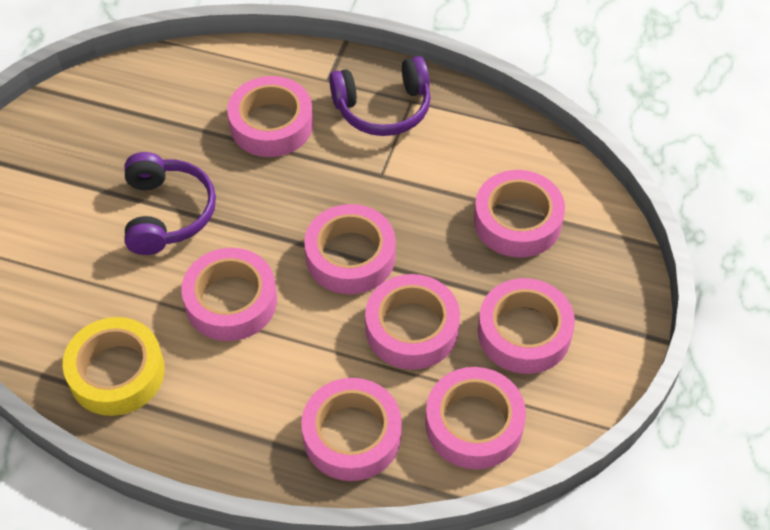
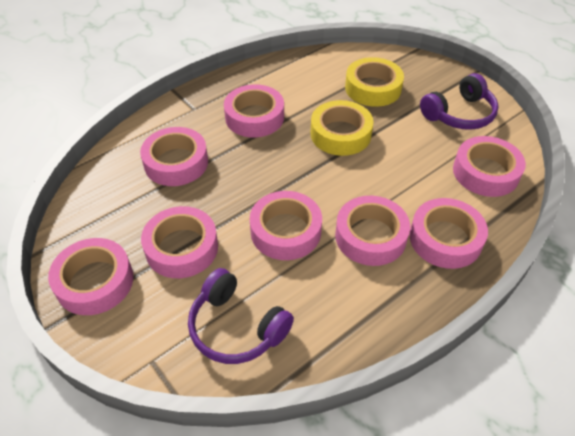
yellow tape: [63,317,165,416] = 1 -> [311,100,373,156] [345,57,404,107] = 2

